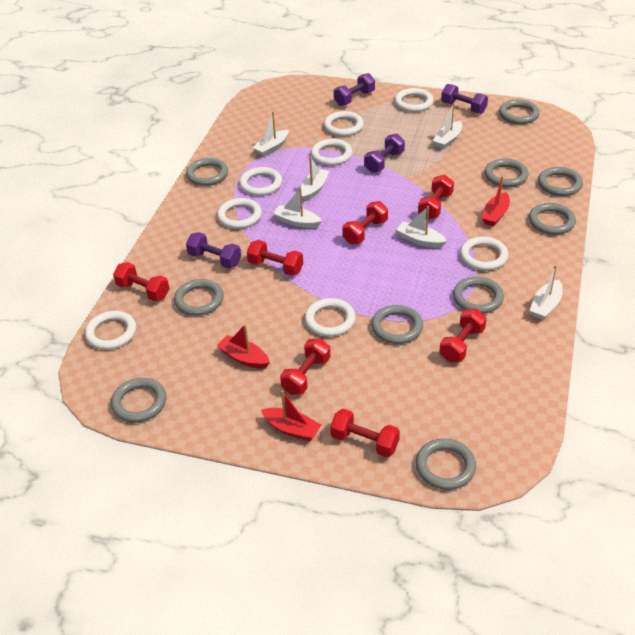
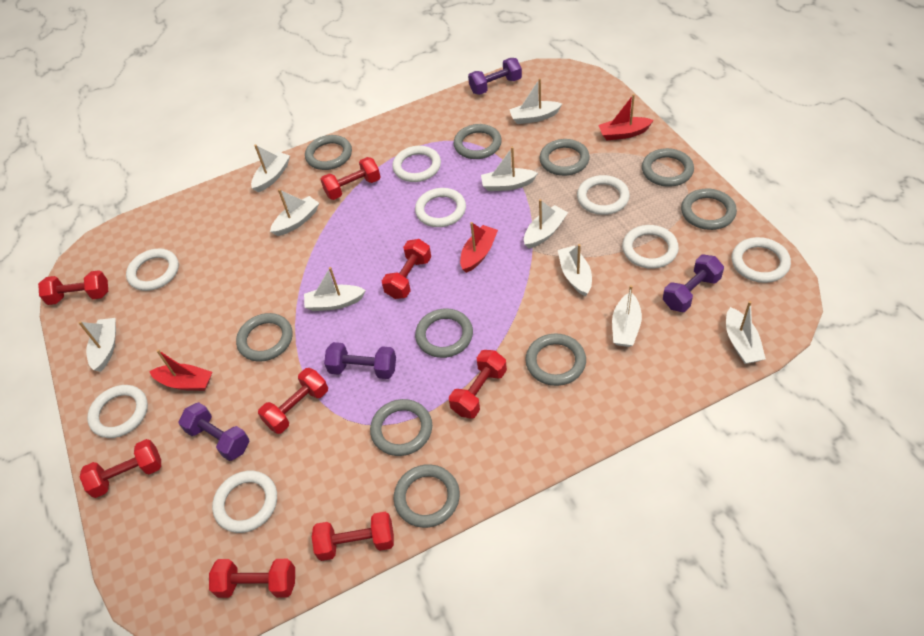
red dumbbell: [113,262,170,301] [247,240,303,276] [280,338,331,395] [330,409,400,457] [342,201,388,244] [418,175,454,220] [439,309,487,362] = 7 -> [38,270,108,305] [80,439,161,498] [209,559,295,598] [258,368,328,434] [312,512,394,561] [320,157,380,200] [382,239,431,299] [449,350,507,419] = 8
white boat: [252,111,289,157] [273,188,322,228] [301,157,330,201] [396,206,447,248] [433,103,462,149] [529,265,562,320] = 6 -> [78,318,116,372] [251,144,290,192] [270,189,319,236] [304,267,366,311] [481,147,538,191] [509,78,562,124] [524,199,568,249] [558,244,592,296] [612,285,642,347] [726,301,766,364] = 10

